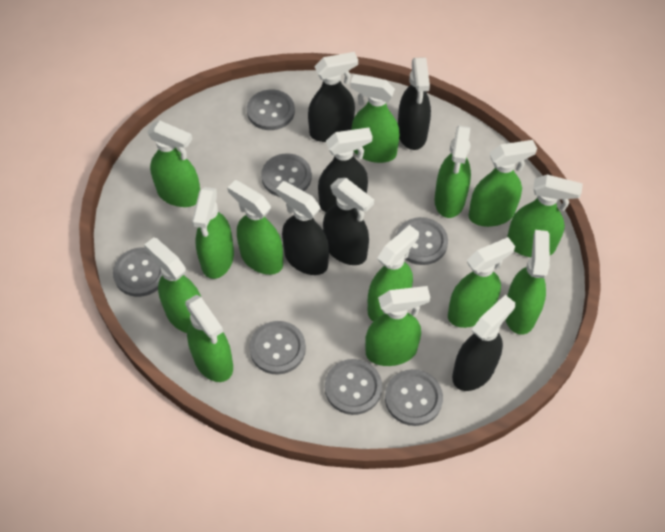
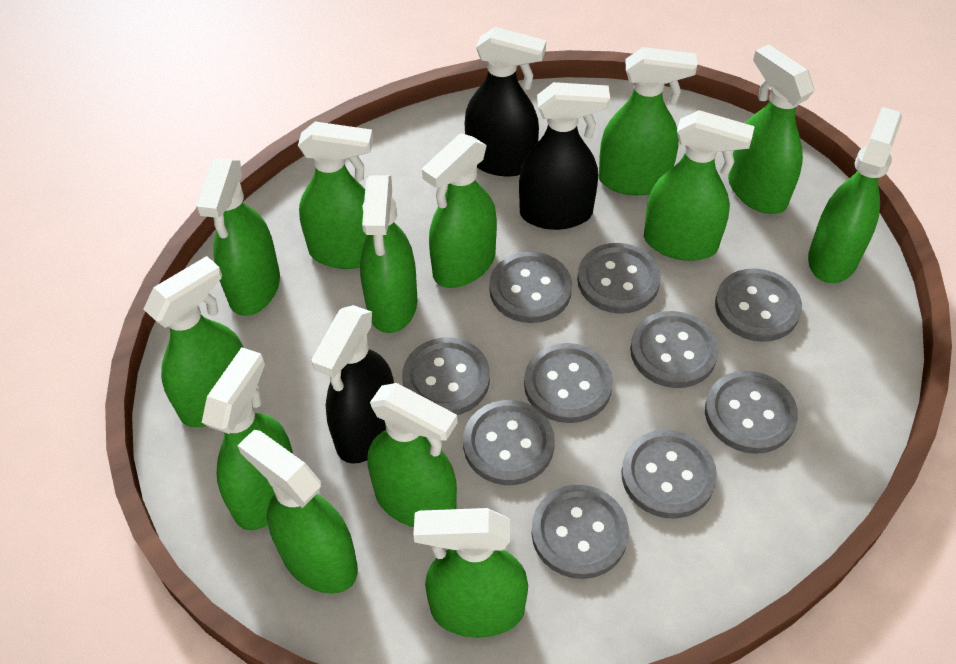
black spray bottle: [276,181,329,275] [308,52,358,142] [318,128,372,212] [323,178,374,265] [398,57,431,150] [452,295,515,391] = 6 -> [311,305,394,464] [465,27,546,176] [519,82,610,230] = 3
grey button: [113,247,162,297] [247,90,295,130] [249,321,306,375] [261,153,312,197] [325,359,382,415] [385,369,443,426] [396,217,448,265] = 7 -> [402,337,490,415] [463,400,555,485] [489,252,572,323] [524,343,613,423] [531,485,629,579] [577,243,661,314] [621,430,717,518] [630,311,719,388] [705,371,798,454] [715,268,802,342] = 10

